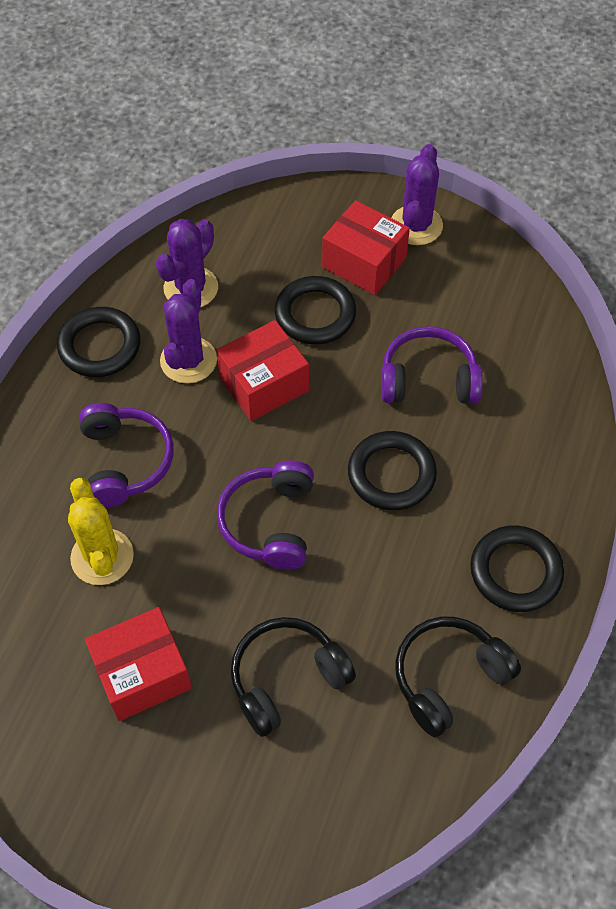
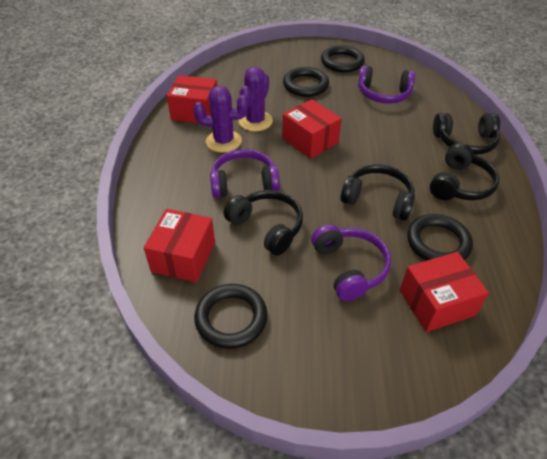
black headphones: [231,617,356,737] [395,617,521,737] = 2 -> [223,190,303,256] [340,164,415,221] [430,143,500,201] [433,113,500,155] = 4
purple cactus: [156,219,218,308] [160,279,217,384] [392,144,443,245] = 3 -> [193,86,248,153] [239,66,273,131] = 2
red box: [85,607,192,721] [216,320,309,421] [322,200,410,295] = 3 -> [144,209,215,282] [167,75,217,123] [282,99,342,159] [400,252,489,332] = 4
yellow cactus: [68,478,134,585] = 1 -> none = 0

